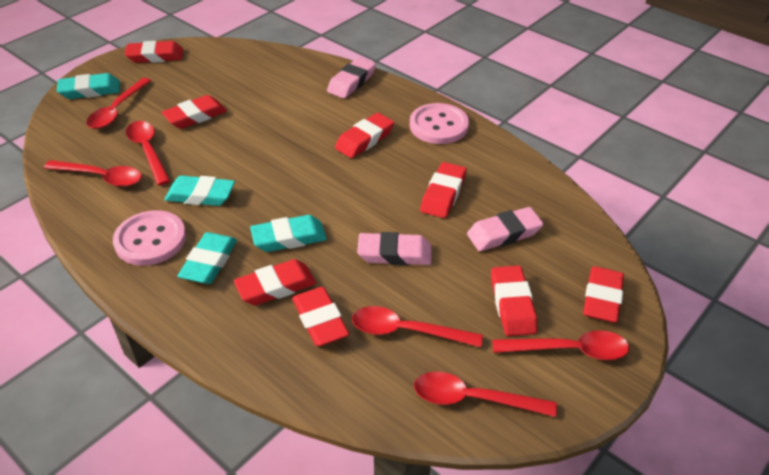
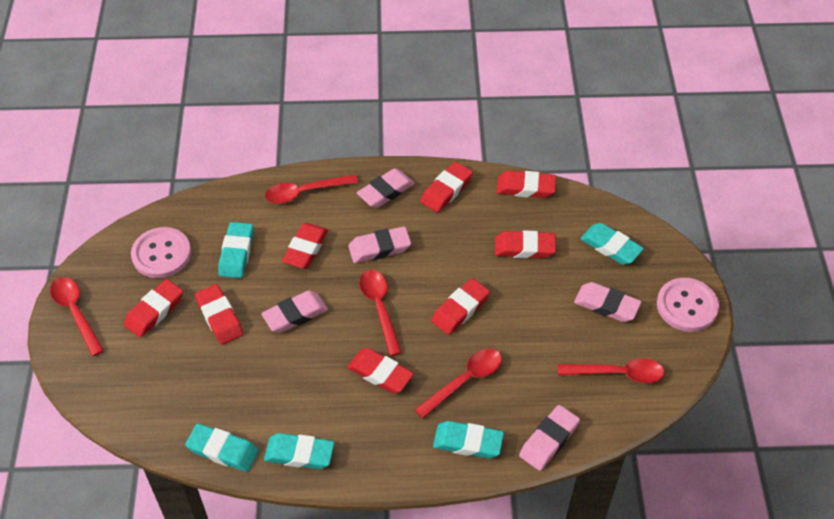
pink eraser: [327,57,376,98] [357,232,431,266] [467,207,543,251] = 3 -> [261,291,328,333] [348,226,411,263] [357,168,415,208] [519,405,580,471] [574,282,641,322] = 5
red spoon: [44,160,142,187] [86,78,151,129] [126,121,170,185] [352,306,483,347] [414,372,557,417] [492,330,629,360] = 6 -> [50,277,104,356] [265,175,358,204] [359,270,402,356] [415,349,502,418] [558,358,665,383] = 5
turquoise eraser: [57,73,120,99] [165,176,235,206] [178,232,237,284] [250,215,327,252] = 4 -> [185,424,259,472] [218,222,253,278] [264,433,334,469] [433,421,504,458] [580,223,644,265] = 5

